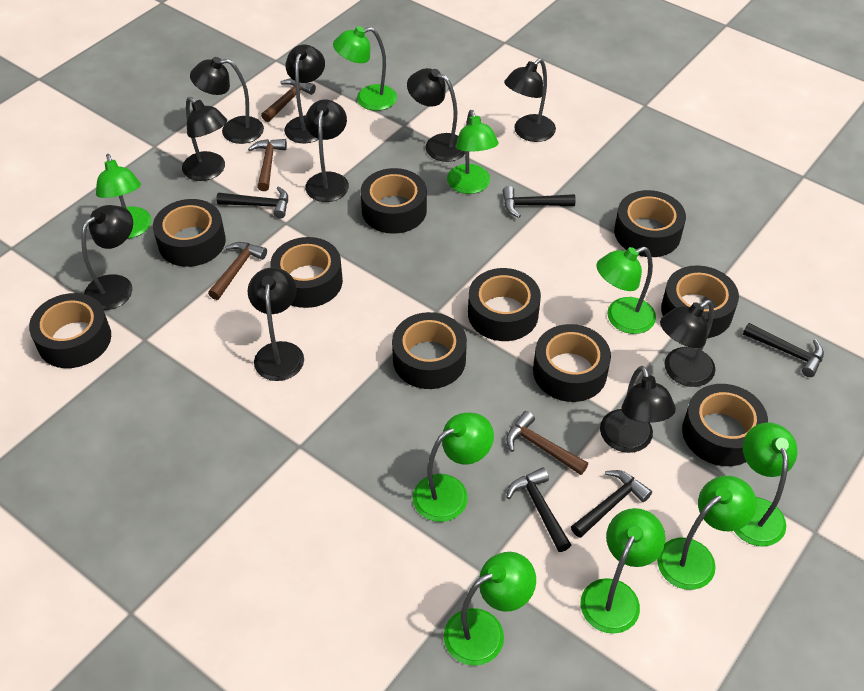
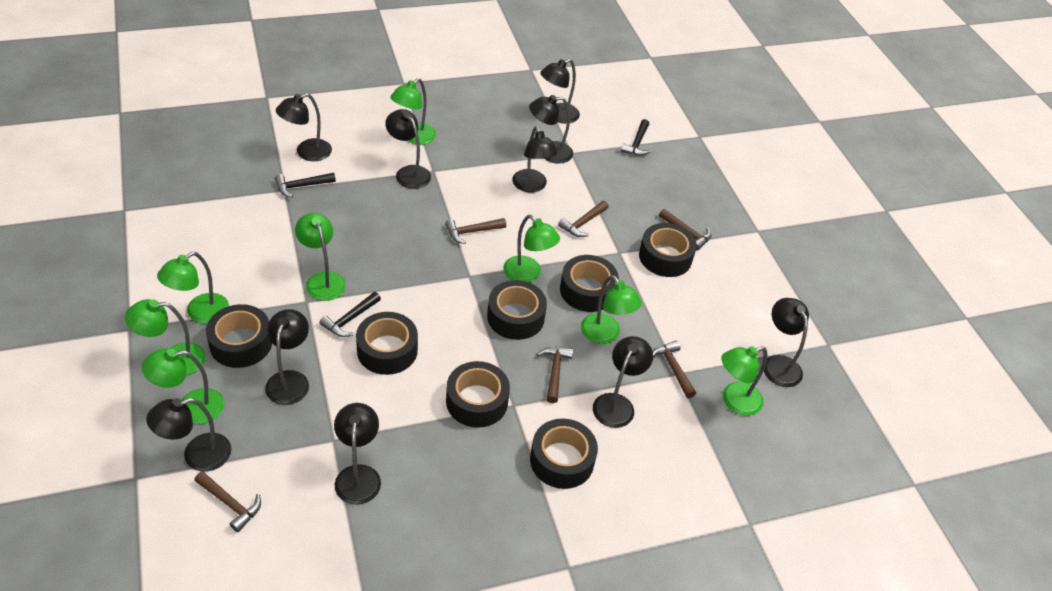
black hammer: [216,186,288,219] [503,186,576,218] [506,467,571,552] [571,470,652,538] [743,323,824,377] = 5 -> [275,173,336,197] [319,292,381,337] [621,119,651,156] = 3
black tape: [29,293,111,368] [153,199,226,267] [270,237,343,308] [361,168,427,234] [392,312,467,389] [468,268,541,341] [533,324,611,402] [614,190,686,257] [661,265,739,338] [682,384,768,466] = 10 -> [206,304,272,368] [356,312,418,375] [446,361,510,428] [487,280,547,340] [530,419,598,489] [560,255,619,312] [639,223,697,277] = 7
brown hammer: [208,242,267,300] [248,139,287,191] [261,78,316,122] [506,411,588,475] = 4 -> [194,471,261,532] [445,218,506,244] [537,347,573,403] [558,201,609,237] [652,341,696,398] [659,209,711,251] = 6
green lamp: [96,154,152,239] [333,26,397,111] [413,413,494,522] [444,552,536,666] [447,110,499,194] [580,508,666,634] [596,247,656,334] [657,476,757,590] [734,422,797,547] = 9 -> [125,299,206,376] [142,348,225,424] [157,252,229,324] [295,213,346,301] [390,78,436,145] [503,215,560,282] [581,275,642,344] [721,346,768,416] = 8

